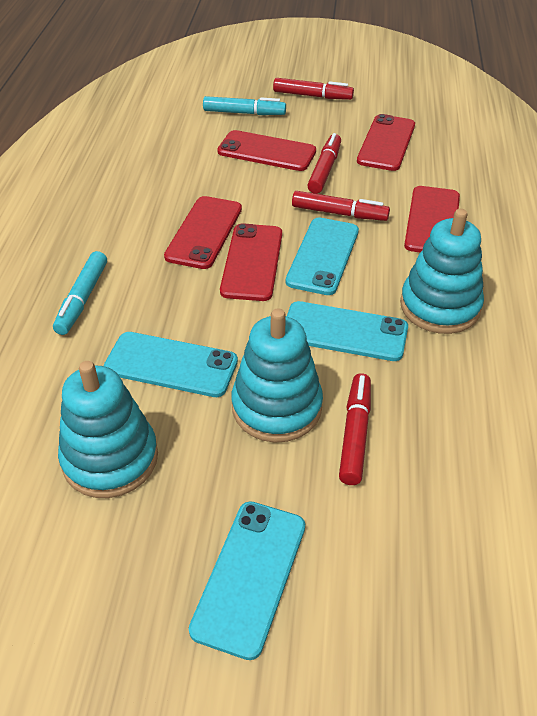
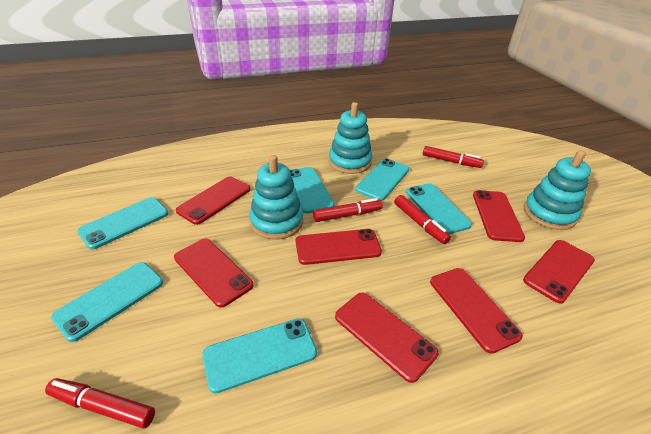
red phone: [164,196,242,269] [217,130,316,171] [220,223,282,301] [357,114,415,171] [404,186,460,252] = 5 -> [174,239,253,308] [176,176,251,225] [296,229,382,265] [335,293,438,383] [430,268,523,354] [473,190,525,242] [523,240,595,304] = 7
turquoise marker: [53,251,107,335] [203,96,286,115] = 2 -> none = 0
turquoise phone: [104,332,238,397] [189,501,305,660] [286,218,359,295] [287,301,408,361] = 4 -> [51,262,163,342] [77,197,168,249] [203,318,317,394] [290,167,334,213] [355,159,409,201] [406,183,472,234] = 6

